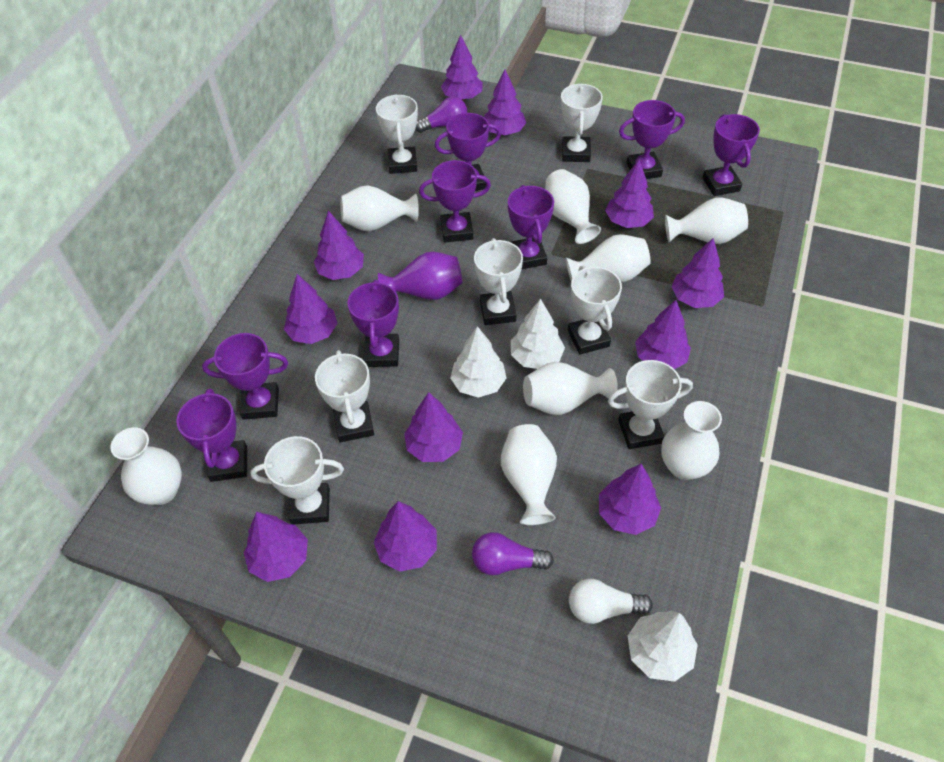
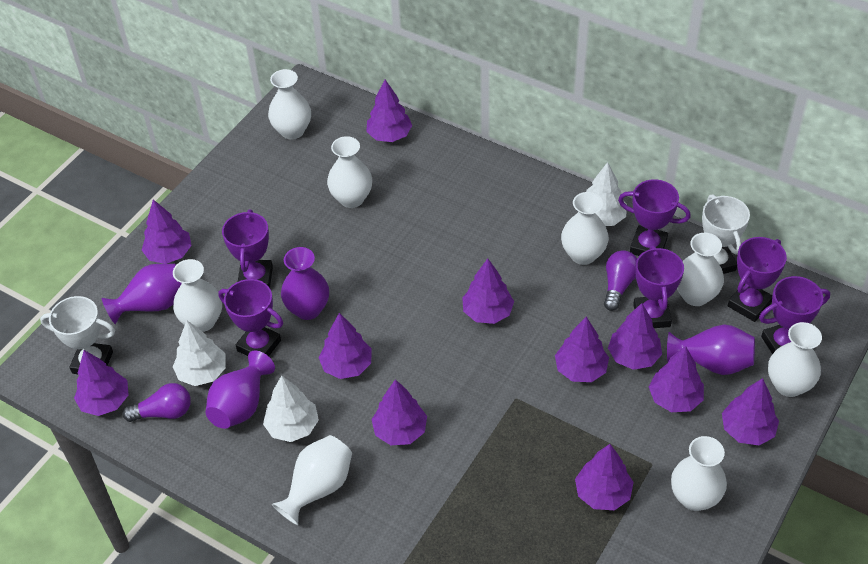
purple trophy: [176,389,247,482] [202,333,288,420] [348,280,399,367] [419,160,491,243] [435,113,501,191] [508,185,554,269] [619,100,685,179] [703,114,760,196] = 8 -> [218,279,283,356] [222,210,273,288] [618,180,691,256] [633,245,684,328] [728,237,787,322] [759,276,830,354] = 6
purple vase: [378,252,463,300] = 1 -> [102,264,182,324] [205,350,275,429] [281,247,329,320] [667,324,755,375] = 4
white light bulb: [569,579,653,624] = 1 -> none = 0
white trophy: [250,436,344,524] [315,350,374,442] [376,94,418,174] [474,238,523,325] [561,83,603,162] [568,265,622,354] [608,360,693,449] = 7 -> [40,296,115,374] [702,194,750,274] = 2

